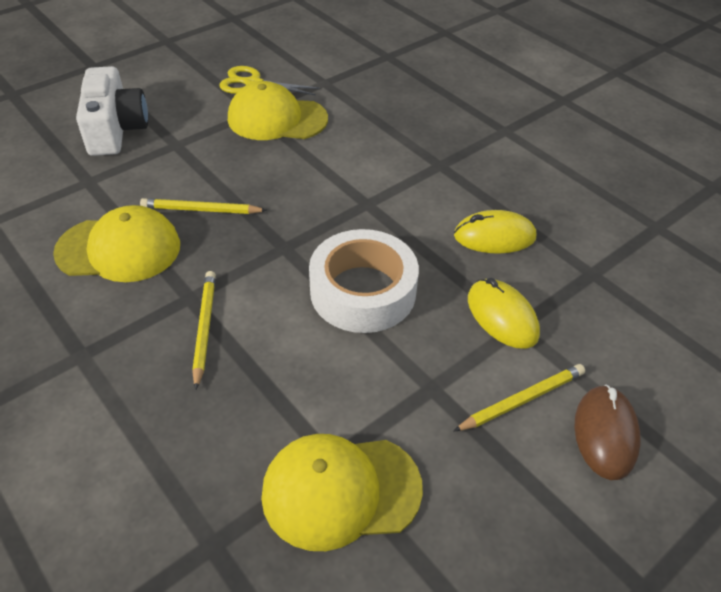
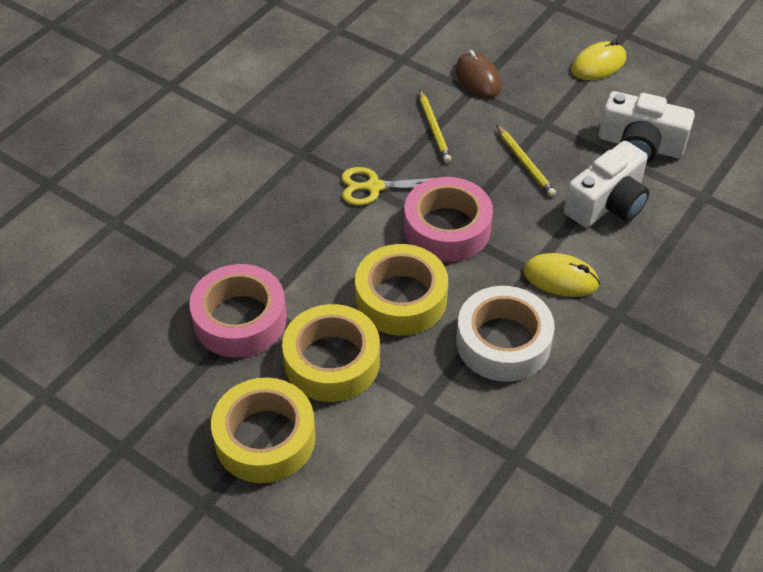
pink tape: none = 0 -> [189,264,287,358] [404,177,493,262] = 2
white camera: [76,66,148,156] = 1 -> [564,141,649,227] [599,91,695,163] = 2
yellow cap: [53,205,180,282] [228,81,328,140] [261,434,423,551] = 3 -> none = 0
yellow pencil: [140,198,267,214] [192,271,216,390] [453,364,585,432] = 3 -> [419,89,452,163] [496,125,556,197] = 2
yellow tape: none = 0 -> [211,378,316,483] [282,304,380,402] [355,244,448,336] = 3

